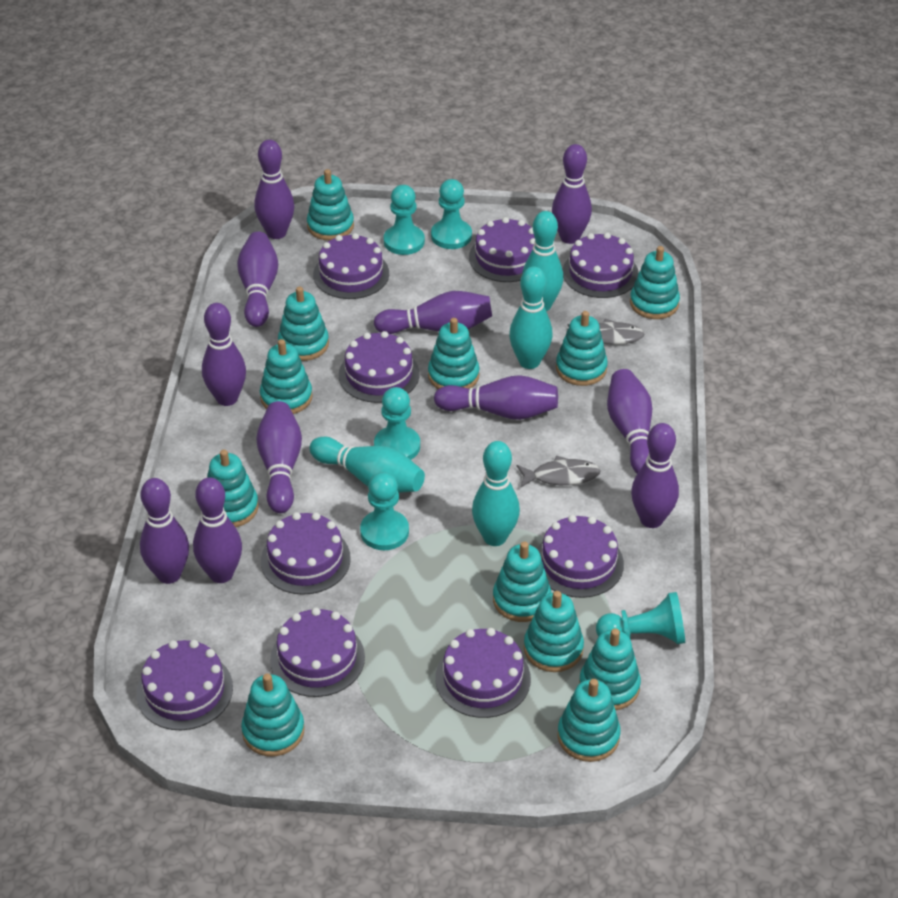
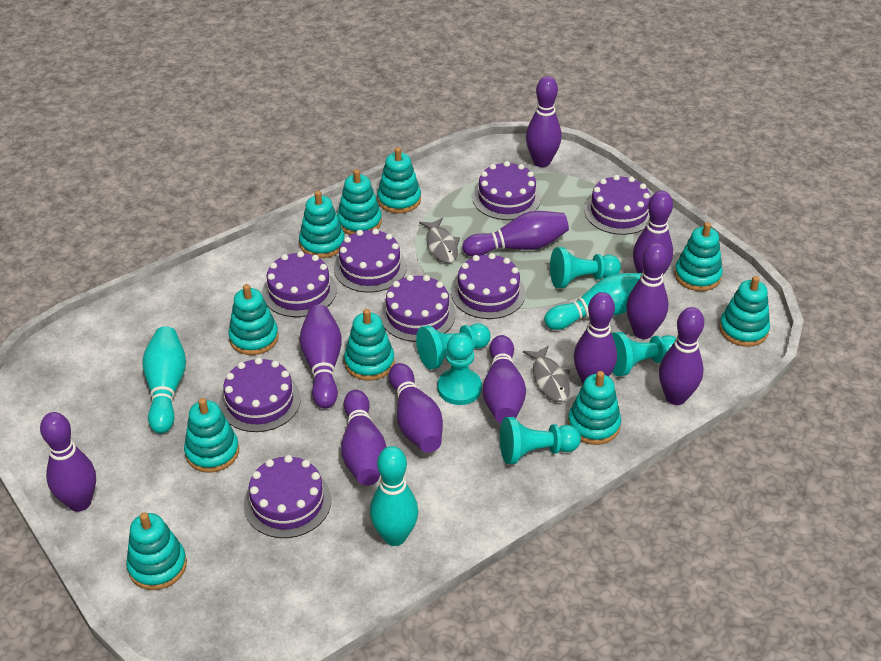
purple cake: [136,640,233,730] [261,512,351,595] [270,607,365,697] [313,233,389,299] [339,331,419,403] [435,628,531,718] [469,217,535,282] [537,515,624,598] [563,233,639,298] = 9 -> [219,357,301,432] [244,455,331,538] [262,251,337,317] [334,229,407,292] [380,275,455,342] [451,253,526,319] [473,161,541,220] [584,175,650,235] = 8
turquoise bowling pin: [310,437,425,493] [472,441,520,546] [509,266,552,369] [522,211,563,311] = 4 -> [142,326,186,434] [370,446,418,546] [544,273,642,330] = 3
turquoise stacking toy: [207,450,259,527] [241,673,305,756] [260,339,313,414] [278,286,329,361] [307,169,354,240] [428,318,479,389] [493,542,551,622] [524,591,584,672] [556,311,608,386] [557,679,621,762] [579,628,641,710] [630,246,680,319] = 12 -> [126,512,187,590] [184,398,239,473] [228,284,279,355] [299,191,344,258] [337,169,382,235] [344,309,395,381] [377,147,421,213] [568,371,621,445] [674,222,723,291] [719,276,770,347] = 10

